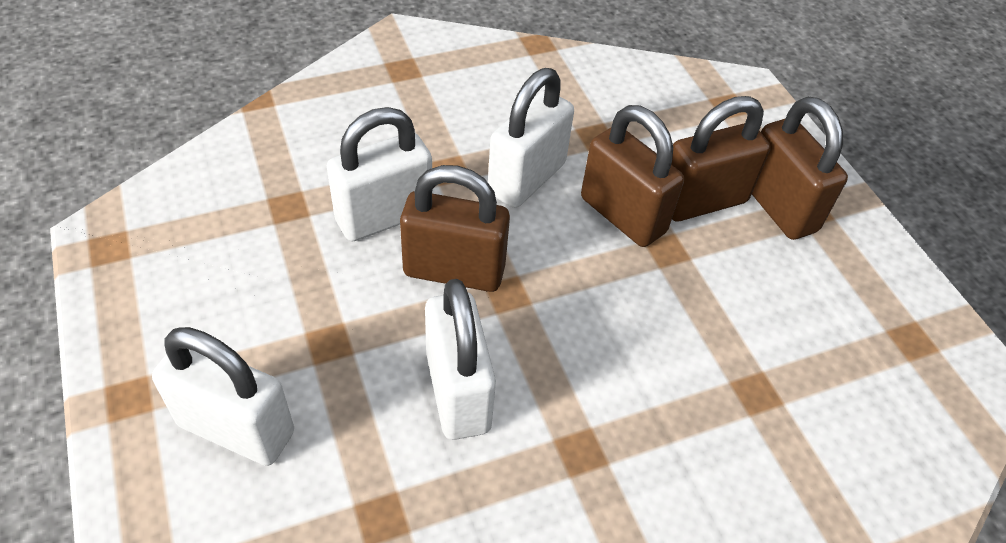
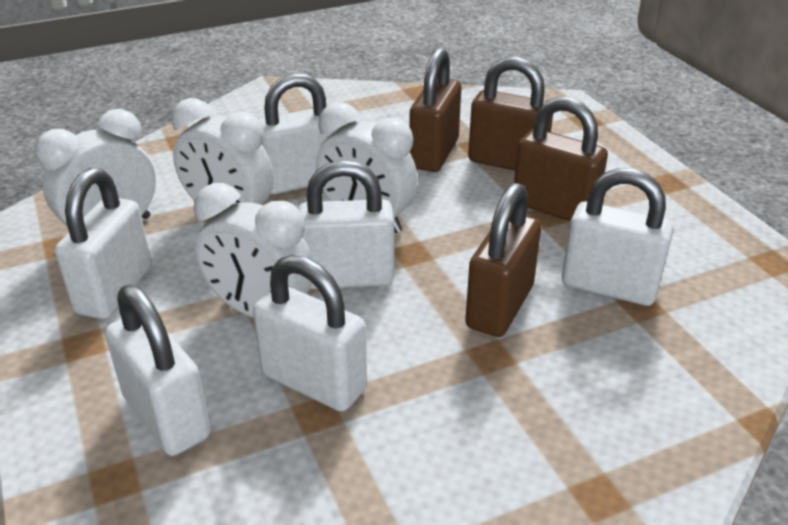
white clock: none = 0 -> [35,109,156,226] [171,98,274,205] [194,183,313,318] [316,102,418,233] = 4
white padlock: [152,327,294,466] [327,107,433,242] [425,279,496,440] [488,68,574,208] = 4 -> [55,168,152,319] [105,285,211,456] [253,255,367,412] [258,73,340,194] [298,160,394,289] [562,168,674,306] = 6

